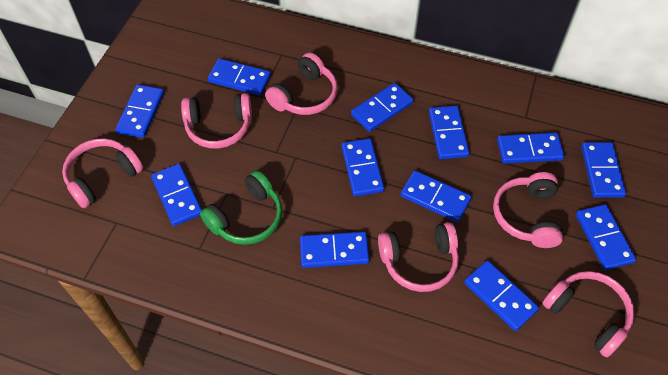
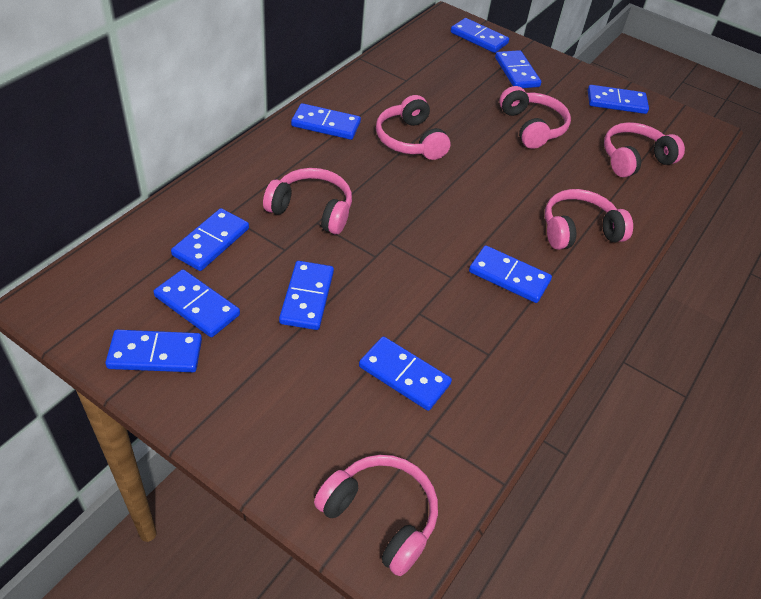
blue domino: [116,85,164,138] [151,164,202,226] [208,58,271,95] [300,232,369,268] [342,138,384,197] [351,83,414,132] [401,171,471,222] [429,106,469,159] [464,261,539,331] [497,132,564,164] [576,204,636,270] [581,142,626,198] = 12 -> [105,330,202,372] [154,269,240,337] [171,208,249,271] [279,261,334,330] [291,103,361,140] [359,336,452,411] [451,18,509,53] [469,245,552,303] [495,50,541,88] [588,85,649,114] = 10
green headphones: [200,171,283,245] = 1 -> none = 0

